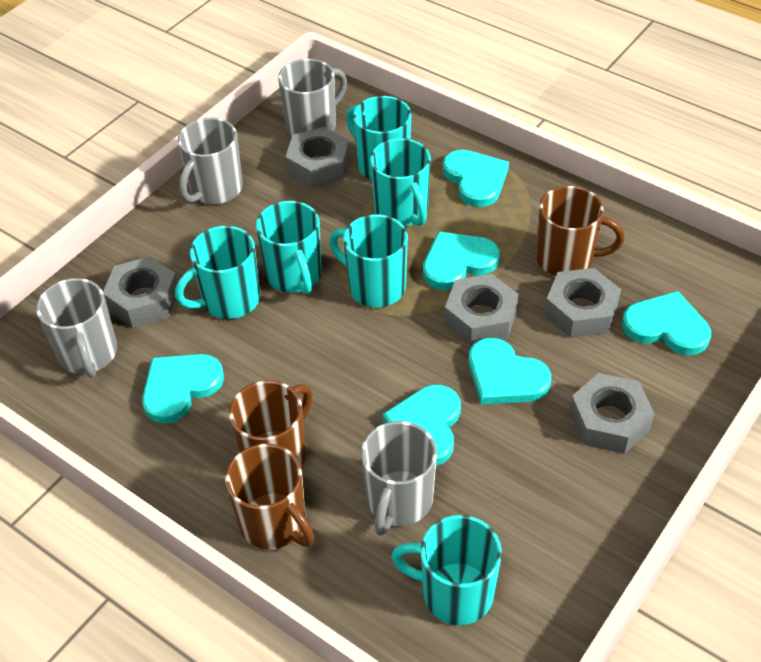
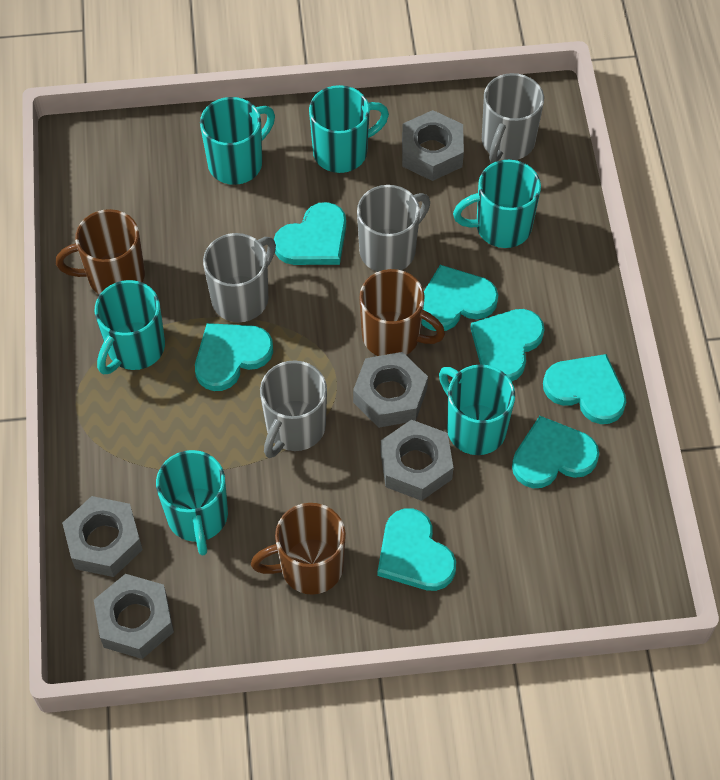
turquoise heart: [142,354,224,424] [383,385,461,466] [423,231,500,290] [443,150,509,207] [469,338,551,404] [622,291,711,355] = 6 -> [195,323,273,391] [274,202,346,265] [377,508,456,591] [421,265,498,331] [470,309,544,382] [512,416,599,488] [543,354,626,424] = 7

